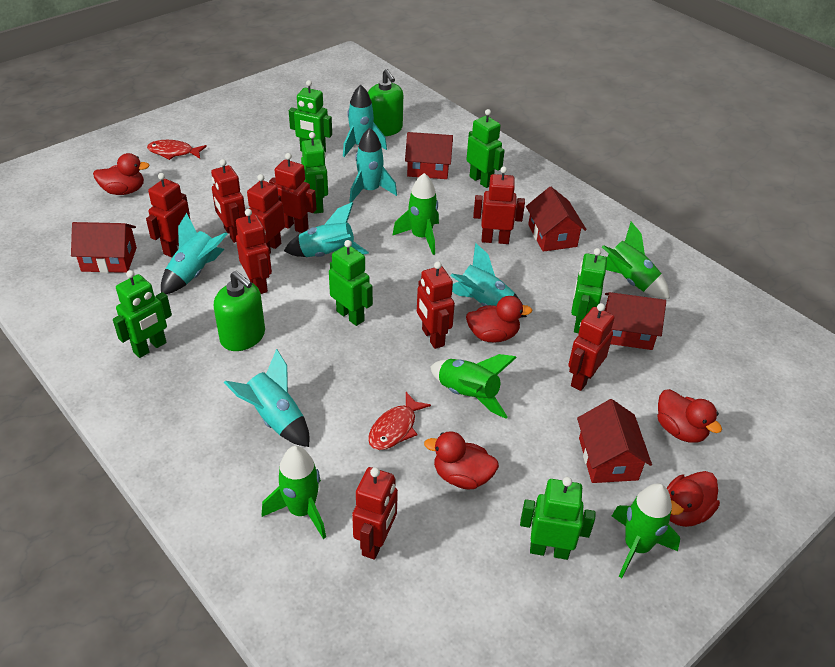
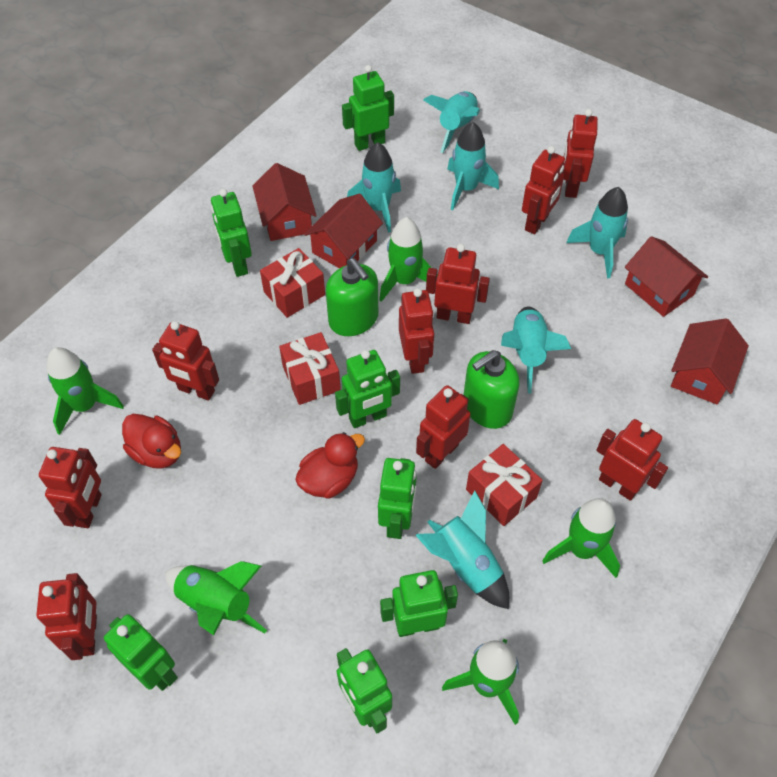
red duck: [93,153,150,195] [424,431,499,489] [466,296,532,342] [657,389,722,443] [667,471,720,527] = 5 -> [122,414,181,469] [295,432,365,499] = 2
red fish: [147,140,207,160] [368,392,431,450] = 2 -> none = 0
red gift: none = 0 -> [260,248,325,318] [279,332,341,405] [466,444,543,526] = 3
red house: [71,222,137,273] [405,132,453,179] [526,187,587,252] [577,399,652,483] [605,292,666,350] = 5 -> [252,163,317,241] [304,193,383,268] [625,236,708,317] [671,318,749,404] = 4

